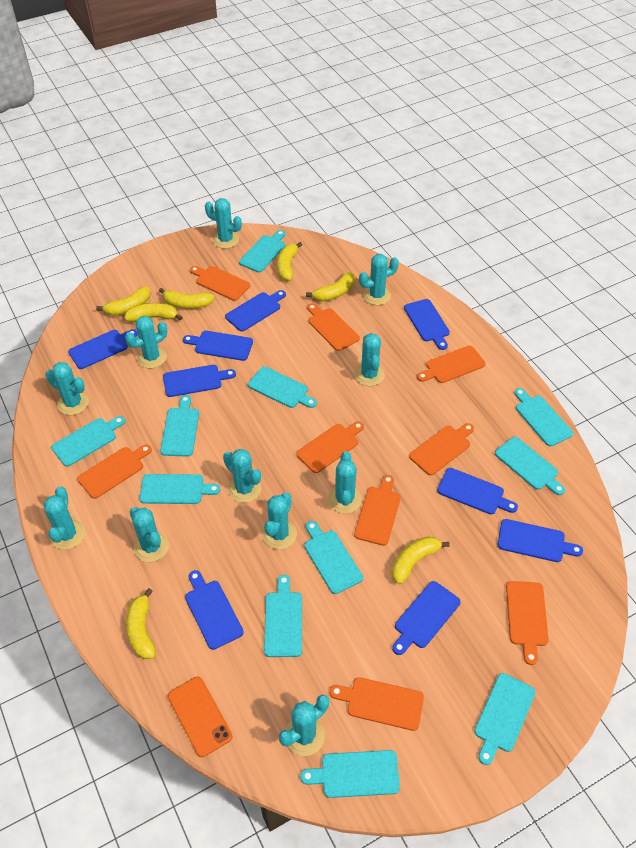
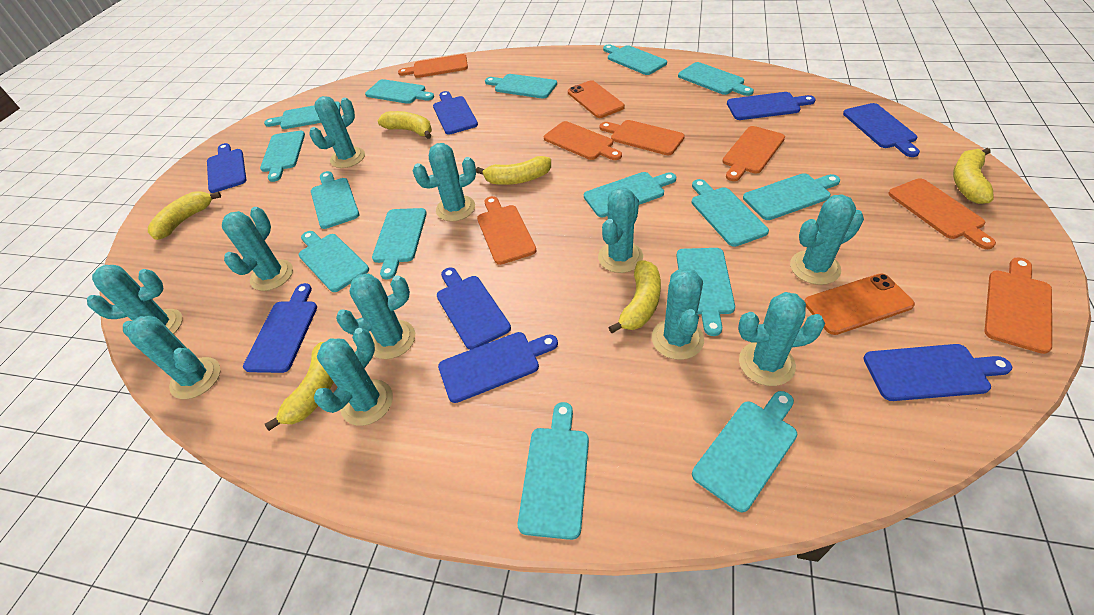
blue cutting board: [68,329,138,369] [163,365,236,397] [183,331,253,361] [185,570,243,650] [225,290,286,331] [392,581,461,655] [404,299,450,350] [437,468,518,515] [498,519,583,562] = 9 -> [207,143,246,193] [243,283,317,373] [433,91,478,135] [437,268,511,350] [438,332,558,403] [727,92,816,120] [843,103,920,157] [864,344,1012,401] = 8
orange cutting board: [77,444,152,499] [190,266,250,301] [296,421,364,473] [307,303,360,351] [330,677,424,731] [354,475,401,546] [409,423,474,475] [417,346,486,383] [506,581,549,665] = 9 -> [398,54,468,78] [477,196,536,265] [544,121,622,160] [600,120,685,155] [723,126,785,181] [888,178,996,249] [985,257,1052,354] = 7
orange phone: [168,677,232,757] = 1 -> [568,80,625,118] [804,273,915,335] = 2
turquoise cutting board: [51,416,125,467] [139,474,220,504] [160,395,199,457] [239,230,285,273] [248,366,317,408] [264,574,302,657] [300,750,400,798] [304,521,363,594] [474,673,536,765] [495,437,565,495] [514,388,573,447] = 11 -> [260,131,305,182] [264,101,341,129] [299,231,369,292] [311,171,359,229] [365,79,434,104] [372,208,427,280] [485,74,557,99] [518,402,589,540] [584,172,676,217] [603,45,667,75] [677,248,735,336] [678,62,754,96] [692,179,769,247] [692,391,797,512] [743,173,840,220] = 15
yellow banana: [96,286,151,316] [124,303,183,322] [126,588,156,659] [159,288,214,309] [277,242,302,281] [306,272,355,302] [392,536,450,584] = 7 -> [148,192,221,240] [265,342,333,431] [378,111,432,139] [476,156,551,185] [608,261,661,333] [953,148,994,204] = 6

